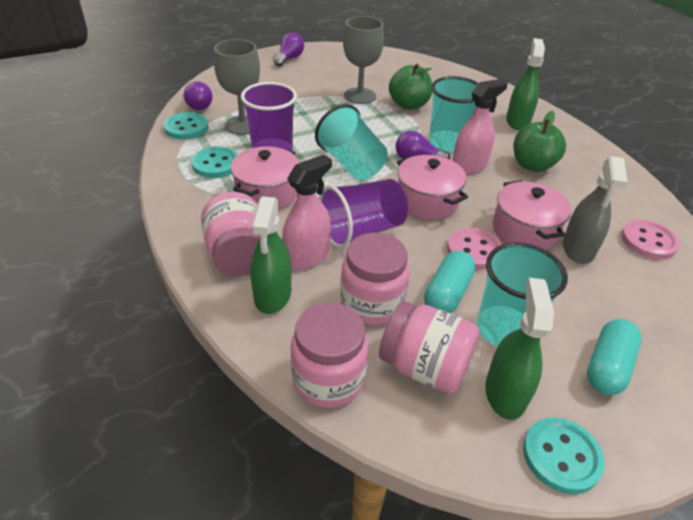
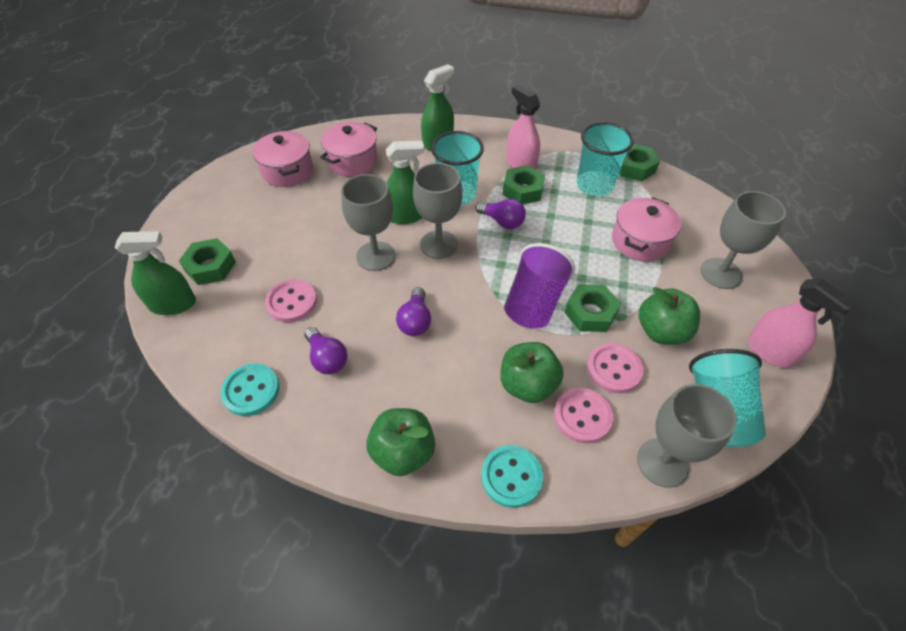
green apple: [389,63,433,110] [514,111,566,172] = 2 -> [367,408,435,476] [500,342,564,403] [639,287,700,345] = 3
green nut: none = 0 -> [179,238,236,285] [503,165,545,204] [564,284,621,332] [619,144,660,181] = 4
grey goblet: [214,39,260,135] [343,16,384,104] = 2 -> [341,174,395,271] [413,163,462,259] [637,384,737,488] [701,191,786,289] = 4
grey spray bottle: [563,156,627,264] = 1 -> none = 0
pink button: [447,227,502,270] [621,220,680,260] = 2 -> [265,279,317,323] [554,388,613,444] [587,343,644,393] = 3
pink jar: [201,192,260,276] [291,303,368,408] [340,233,409,325] [379,301,479,394] = 4 -> none = 0
purple cup: [241,82,297,151] [319,179,408,249] = 2 -> [504,243,576,328] = 1
turquoise button: [163,112,209,140] [191,147,238,178] [523,417,604,494] = 3 -> [220,363,280,416] [481,445,543,508] = 2
turquoise capsule: [424,251,475,313] [587,319,642,395] = 2 -> none = 0

